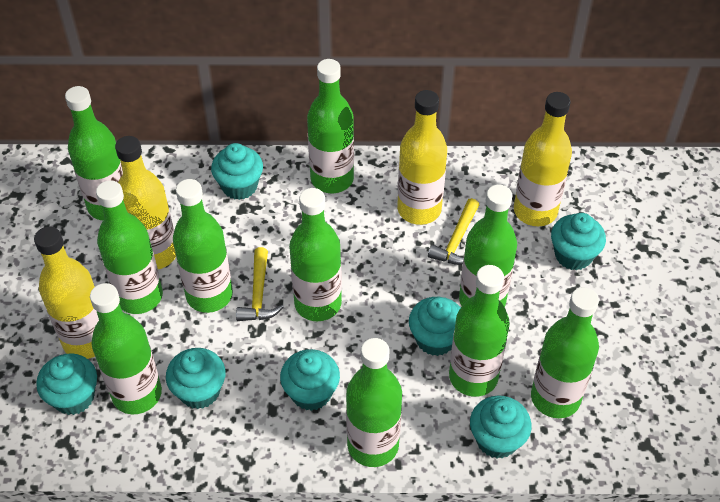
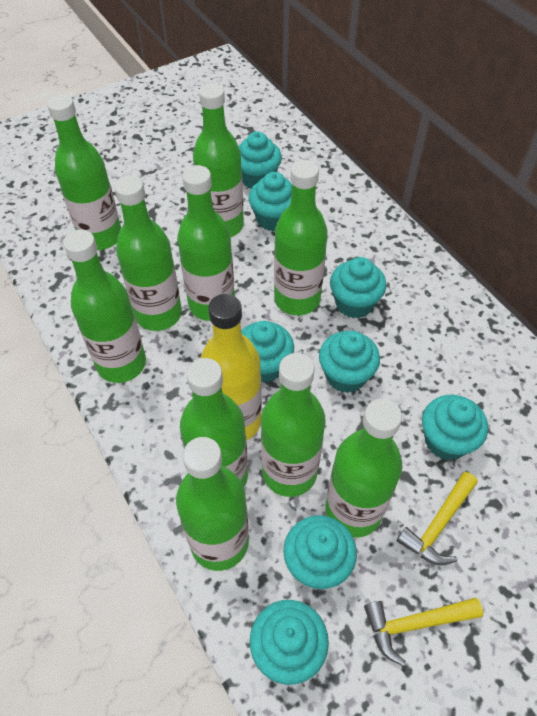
turquoise cupcake: [36,354,97,415] [166,348,226,409] [211,143,263,200] [280,349,340,411] [409,297,461,356] [470,396,532,459] [551,213,606,271] = 7 -> [238,131,282,188] [241,321,294,383] [249,172,292,231] [250,600,329,685] [283,515,357,589] [319,331,380,393] [330,257,387,318] [422,395,488,460] = 8
yellow bottle: [34,227,99,359] [115,136,176,269] [397,90,447,225] [514,92,572,226] = 4 -> [200,294,262,440] = 1

